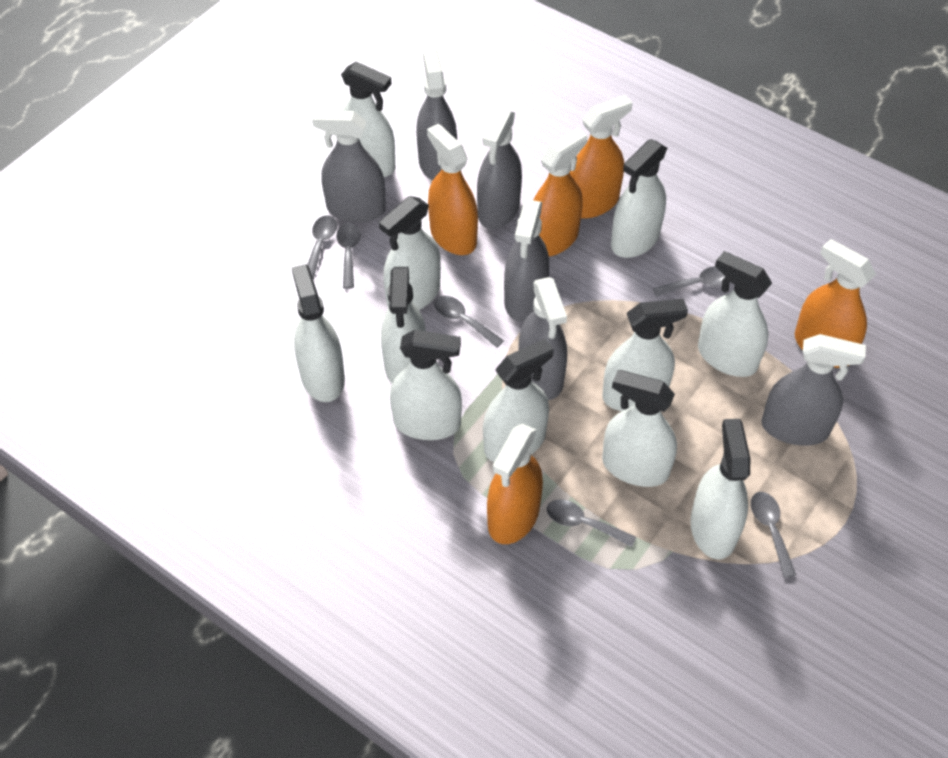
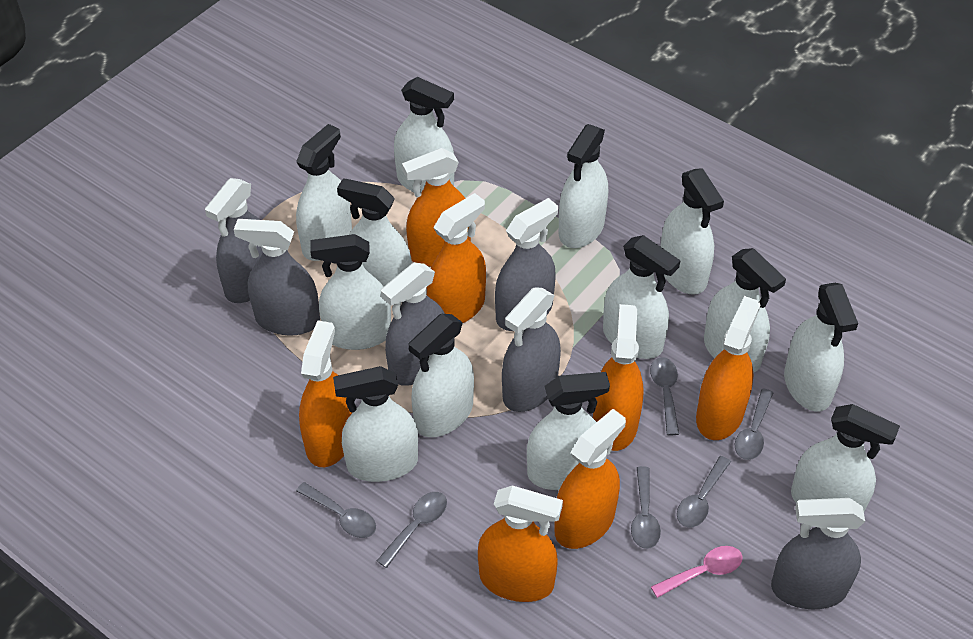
orange spray bottle: [427,124,478,255] [487,424,543,544] [534,128,587,256] [569,95,633,218] [795,239,876,368] = 5 -> [299,320,352,467] [402,148,471,267] [427,193,486,324] [478,485,563,602] [554,409,626,549] [593,304,643,451] [696,296,760,440] = 7
pink spoon: none = 0 -> [651,546,743,598] = 1
white spray bottle: [291,264,345,402] [341,62,395,177] [379,196,441,310] [381,267,426,383] [390,330,462,440] [483,339,554,462] [602,298,688,411] [602,370,677,487] [611,139,667,258] [690,419,750,559] [698,251,772,377] = 11 -> [296,124,352,261] [310,234,391,350] [333,366,418,482] [337,178,412,287] [394,77,454,192] [409,314,474,437] [527,372,610,490] [559,124,608,248] [603,235,681,359] [661,168,724,295] [704,248,786,373] [784,283,858,412] [791,404,900,511] = 13

